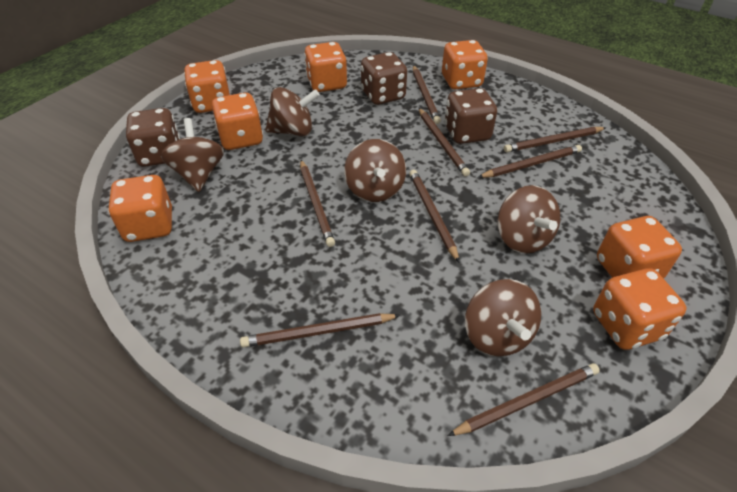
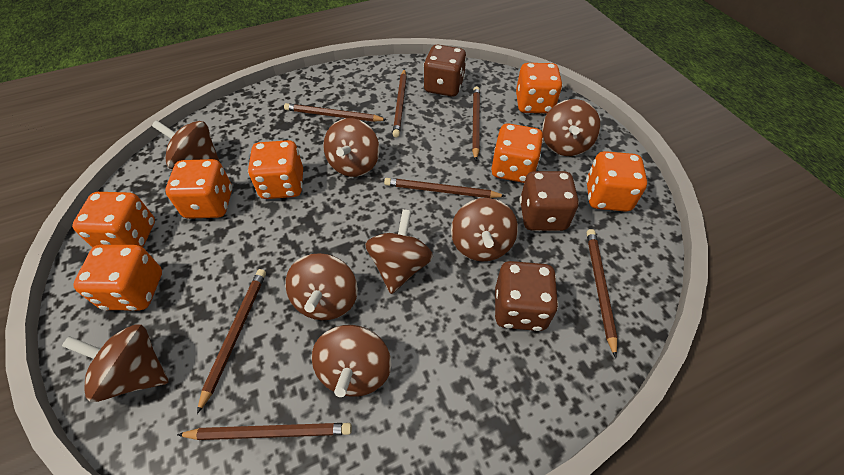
brown pencil: [240,313,400,348] [300,160,335,247] [409,170,459,262] [413,65,441,124] [419,108,470,176] [448,363,600,436] [478,145,582,178] [504,127,606,152] = 8 -> [177,423,352,440] [197,269,266,414] [284,103,387,122] [384,178,505,198] [393,69,407,137] [472,86,480,161] [587,229,618,358] = 7
brown spinning top: [161,118,224,192] [265,87,320,136] [344,139,406,202] [465,279,541,356] [498,185,560,254] = 5 -> [62,324,168,402] [152,120,220,169] [285,253,358,320] [311,325,392,397] [323,118,379,177] [365,209,433,294] [451,198,518,262] [542,99,601,156] = 8

